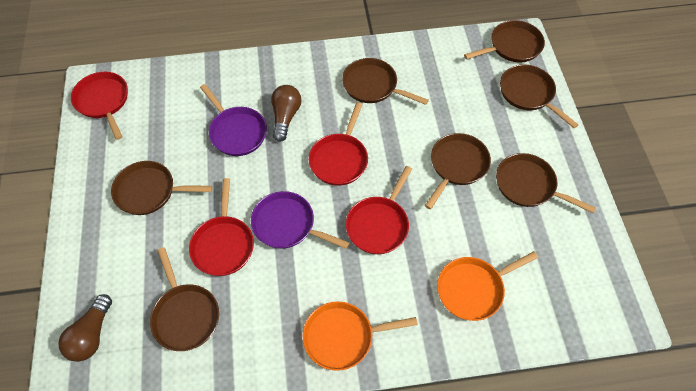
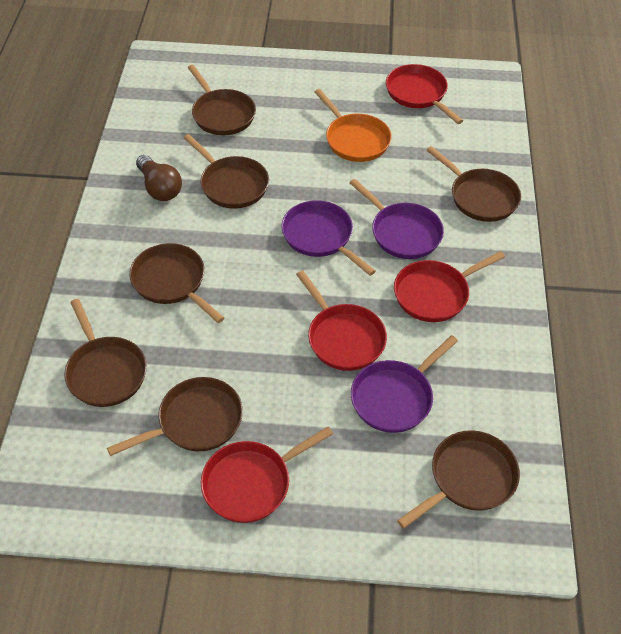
brown light bulb: [58,294,112,362] [271,85,302,142] = 2 -> [136,155,182,201] = 1
orange pan: [303,301,418,371] [437,251,538,321] = 2 -> [315,89,392,162] = 1
purple pan: [200,84,267,156] [251,191,350,249] = 2 -> [281,200,376,276] [350,179,444,259] [351,335,458,433] = 3

